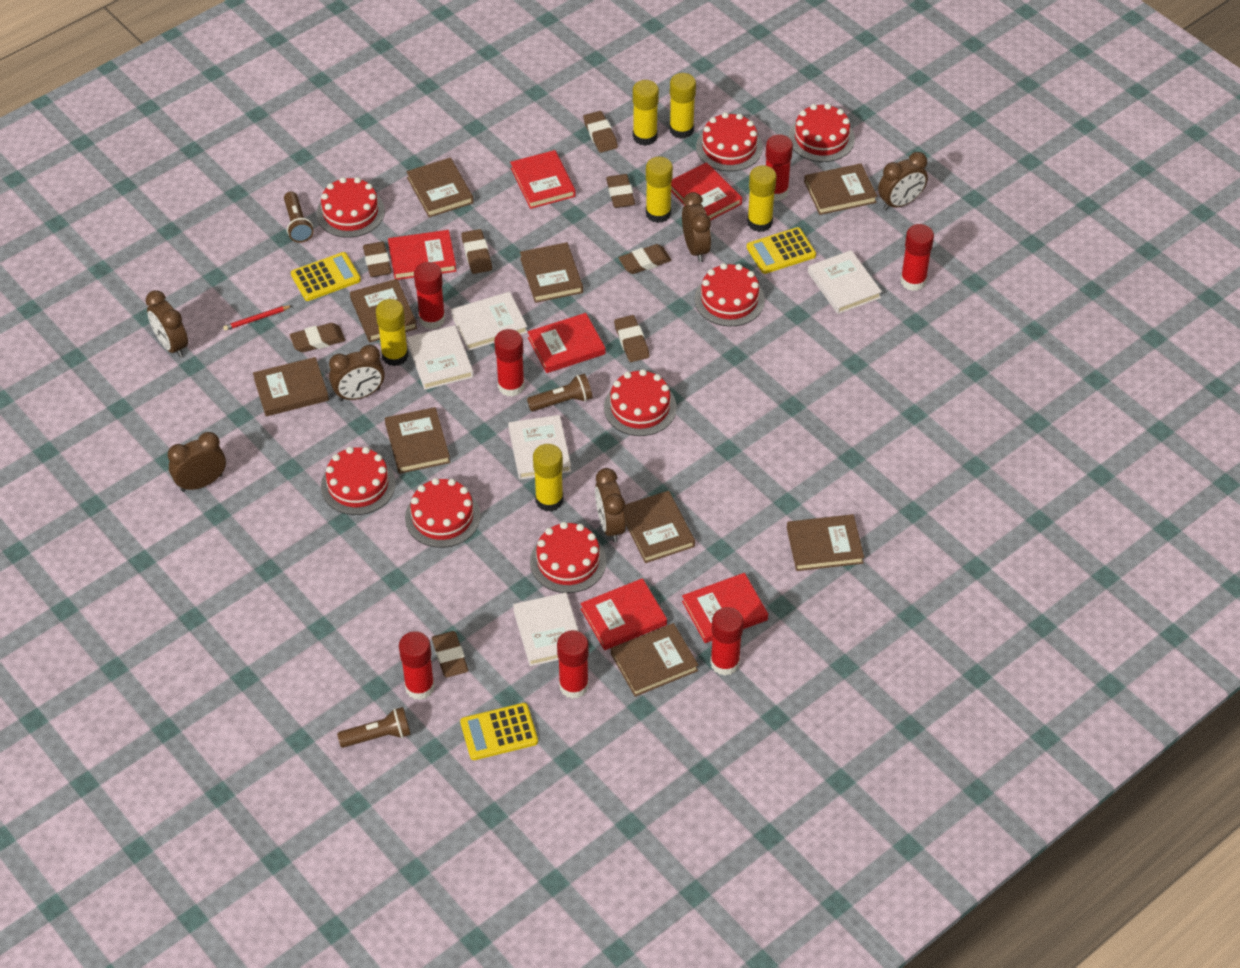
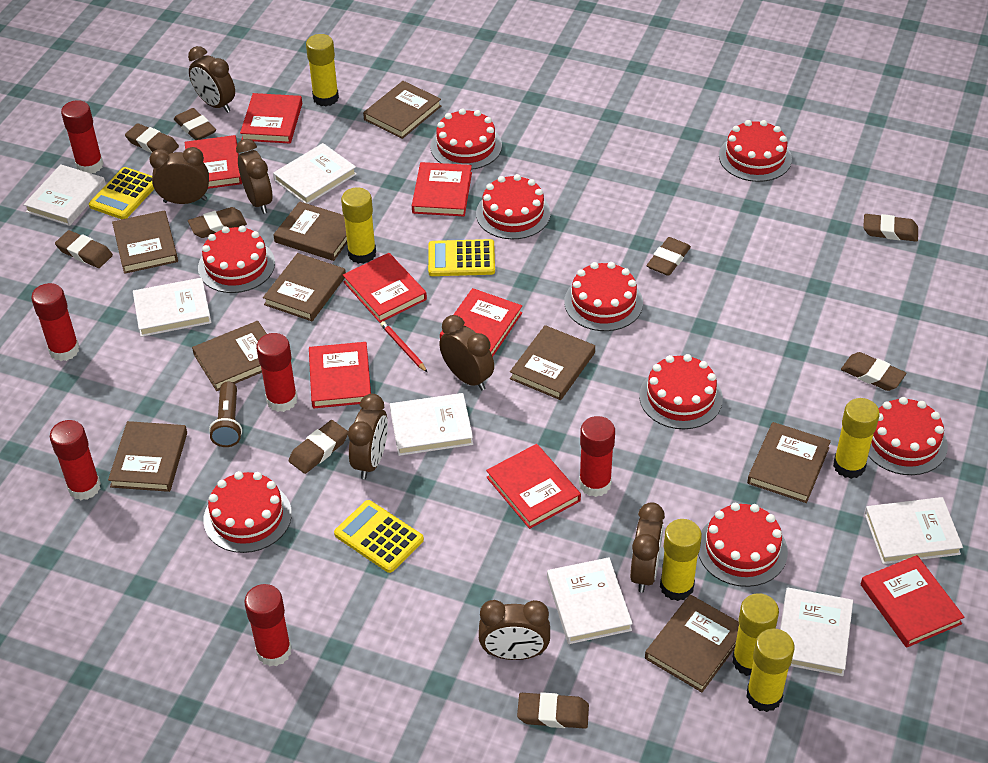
brown clock: [146,290,188,358] [168,432,226,492] [329,345,385,401] [595,468,626,542] [682,192,711,262] [878,152,928,210] = 6 -> [149,147,209,204] [188,46,235,113] [236,139,273,214] [348,394,388,479] [439,315,494,390] [479,600,550,660] [630,502,665,592] = 7
brown eraser: [290,323,345,352] [363,242,392,277] [432,631,468,678] [461,229,492,274] [583,111,618,153] [606,174,635,208] [614,315,650,362] [618,244,672,274] = 8 -> [55,230,113,268] [125,123,179,154] [174,108,216,140] [188,207,247,238] [289,420,348,474] [517,692,589,729] [646,237,691,276] [841,352,906,391] [863,214,918,242] = 9
brown flashlight: [284,191,313,243] [337,707,411,748] [527,374,593,411] = 3 -> [209,381,242,447] = 1
red book: [388,230,456,280] [510,150,576,209] [528,313,605,373] [580,578,667,650] [671,162,742,221] [682,573,768,643] = 6 -> [185,135,242,189] [240,93,302,144] [309,342,371,408] [343,253,427,323] [412,162,472,216] [440,288,522,357] [486,444,581,529] [861,555,964,648] = 8
red cake: [316,177,385,238] [321,447,396,515] [405,478,481,548] [530,522,606,593] [604,369,677,436] [695,263,765,327] [696,112,763,171] [789,103,855,162] = 8 -> [198,226,275,293] [203,471,292,553] [431,108,502,170] [476,174,551,239] [564,262,643,331] [639,354,723,429] [698,503,788,587] [719,120,792,182] [868,397,948,475] = 9
red glue stick: [399,631,435,700] [414,262,445,329] [494,329,525,397] [557,630,589,699] [710,607,743,676] [766,134,793,201] [900,224,934,291] = 7 -> [31,283,80,361] [50,420,101,500] [61,100,103,174] [244,584,292,666] [256,333,298,412] [579,416,615,497] = 6
white book: [407,325,474,390] [451,292,528,351] [508,415,571,480] [513,592,579,666] [808,250,882,314] = 5 -> [24,164,106,226] [133,278,211,337] [273,143,357,204] [390,393,473,456] [547,557,633,644] [780,588,853,676] [864,497,963,564] = 7

